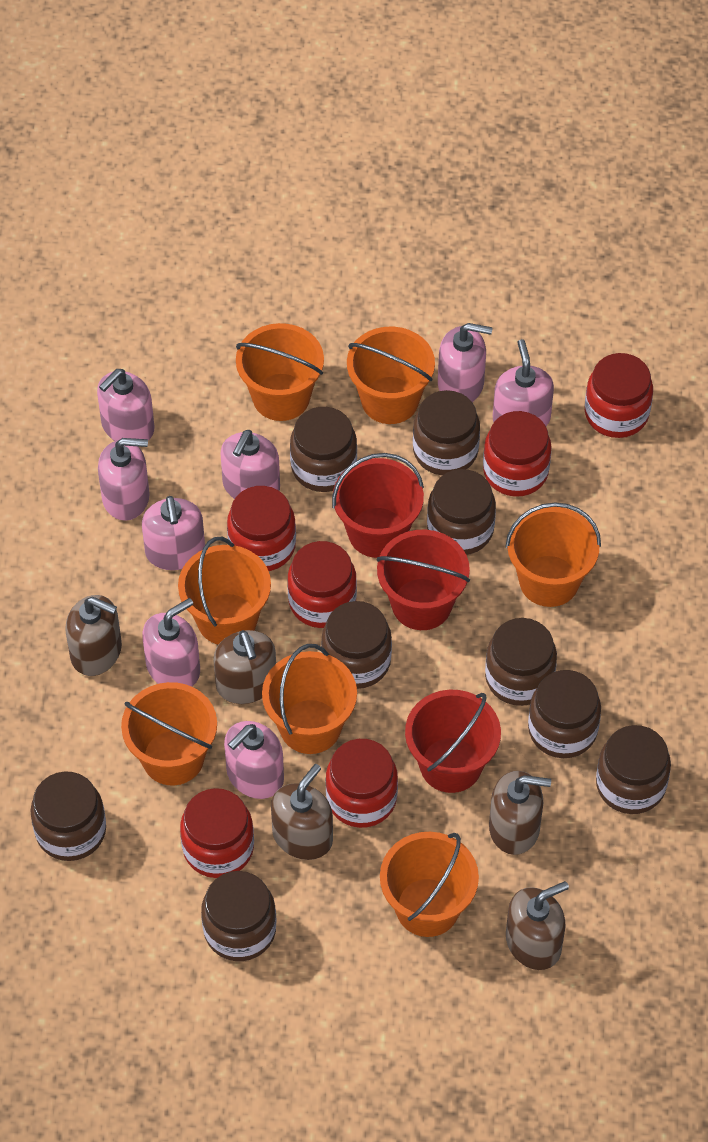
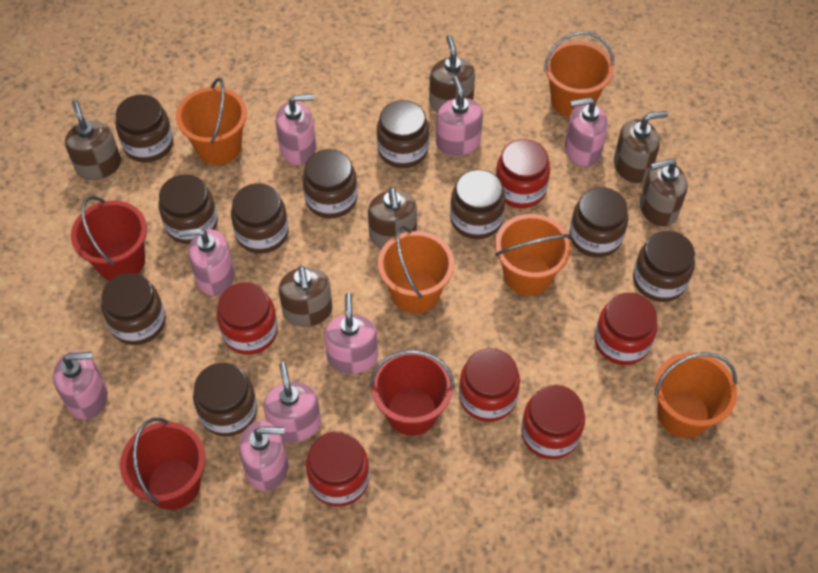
brown jar: [30,771,106,861] [201,871,276,961] [290,407,357,492] [321,601,392,689] [413,390,480,476] [427,469,496,555] [485,618,557,706] [528,670,601,758] [596,725,671,814] = 9 -> [101,273,166,345] [116,95,173,162] [159,174,218,244] [193,363,257,437] [231,183,289,254] [303,149,358,219] [377,100,429,168] [450,169,506,239] [570,187,628,257] [633,231,695,302] = 10
brown soap dispenser: [65,595,122,676] [213,630,276,704] [271,764,333,860] [489,771,551,855] [506,881,569,970] = 5 -> [65,100,121,180] [279,266,332,327] [368,187,417,248] [429,35,475,112] [614,111,668,183] [640,158,688,227] = 6
orange bucket: [121,682,217,785] [178,537,271,645] [236,323,324,421] [262,644,357,754] [347,327,435,424] [380,832,479,937] [505,503,601,607] = 7 -> [176,78,247,165] [378,226,454,314] [495,214,572,296] [544,31,614,117] [654,352,737,438] = 5

